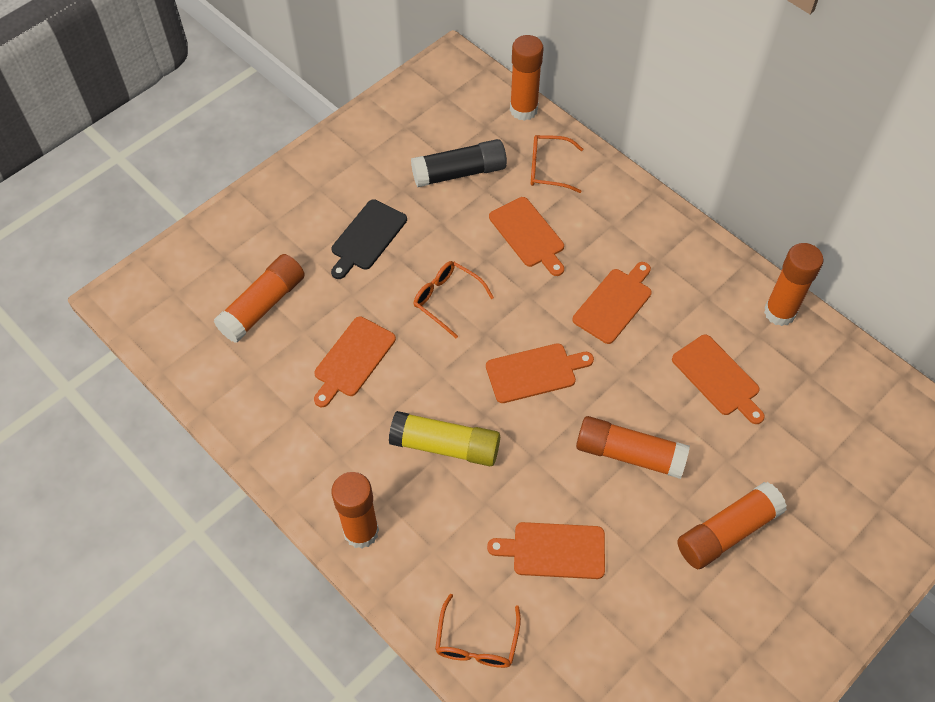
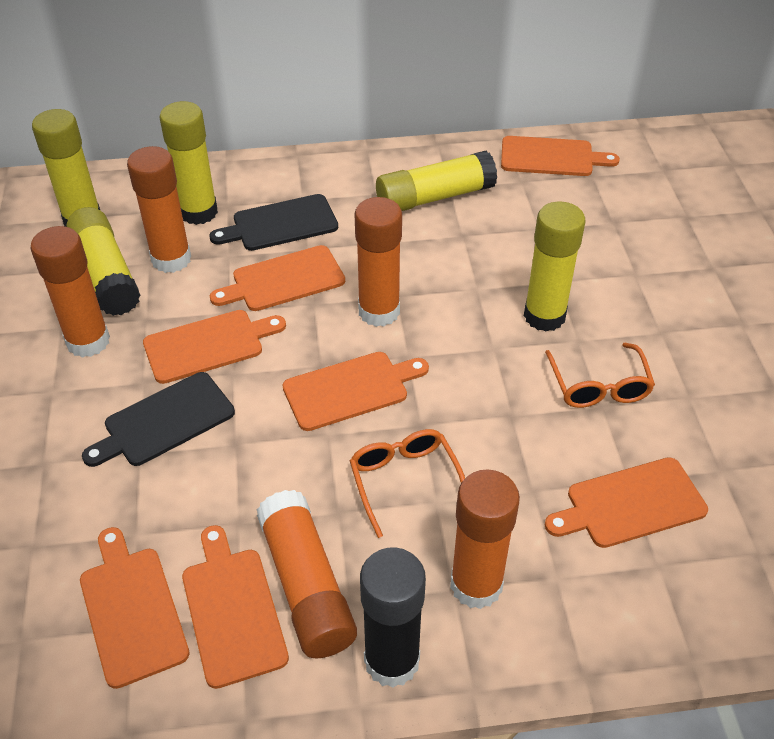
black cutting board: [331,199,407,279] = 1 -> [82,372,235,467] [209,194,338,251] = 2
orange cutting board: [314,317,396,407] [486,343,594,403] [487,522,605,579] [489,197,564,276] [573,262,652,344] [672,334,765,424] = 6 -> [80,527,190,689] [143,310,286,384] [182,525,289,689] [210,245,345,311] [283,352,429,431] [501,136,620,176] [545,457,708,548] = 7
orange glasses: [413,261,494,338] [435,594,521,668] [531,135,583,193] = 3 -> [350,429,465,538] [545,343,655,408] = 2
orange glue stick: [214,254,305,343] [331,472,379,549] [510,35,544,121] [576,416,690,479] [677,482,787,569] [764,243,824,326] = 6 -> [30,226,110,358] [127,146,191,273] [257,490,357,659] [355,197,402,327] [450,469,520,609] = 5
yellow glue stick: [389,411,500,466] = 1 -> [32,109,100,227] [67,207,140,316] [159,101,218,225] [376,150,497,211] [524,201,586,332] = 5

